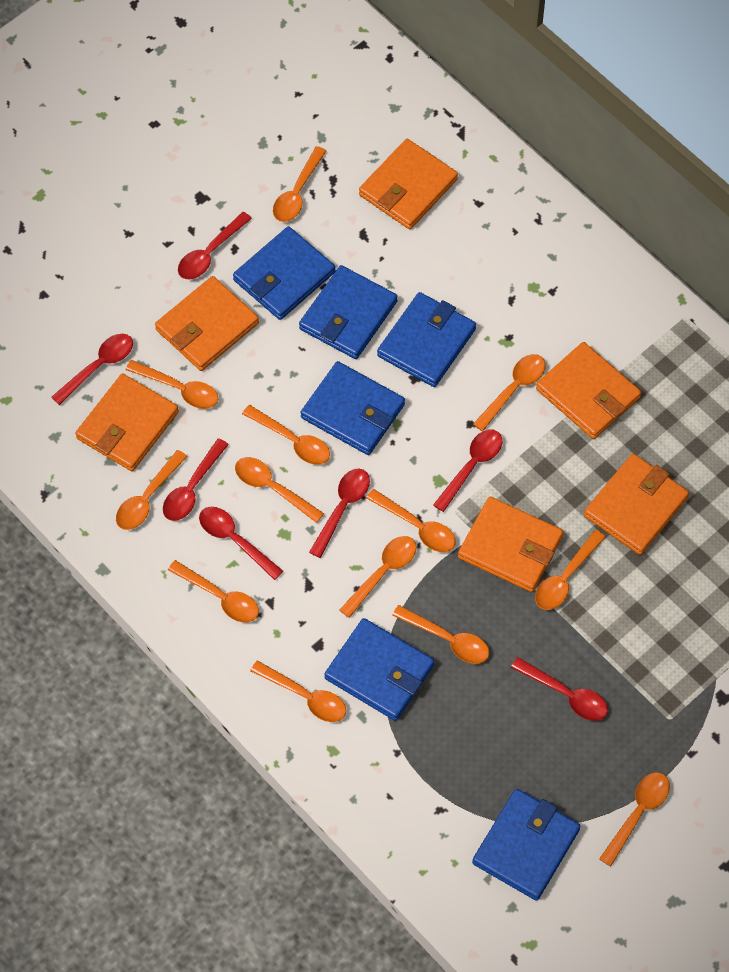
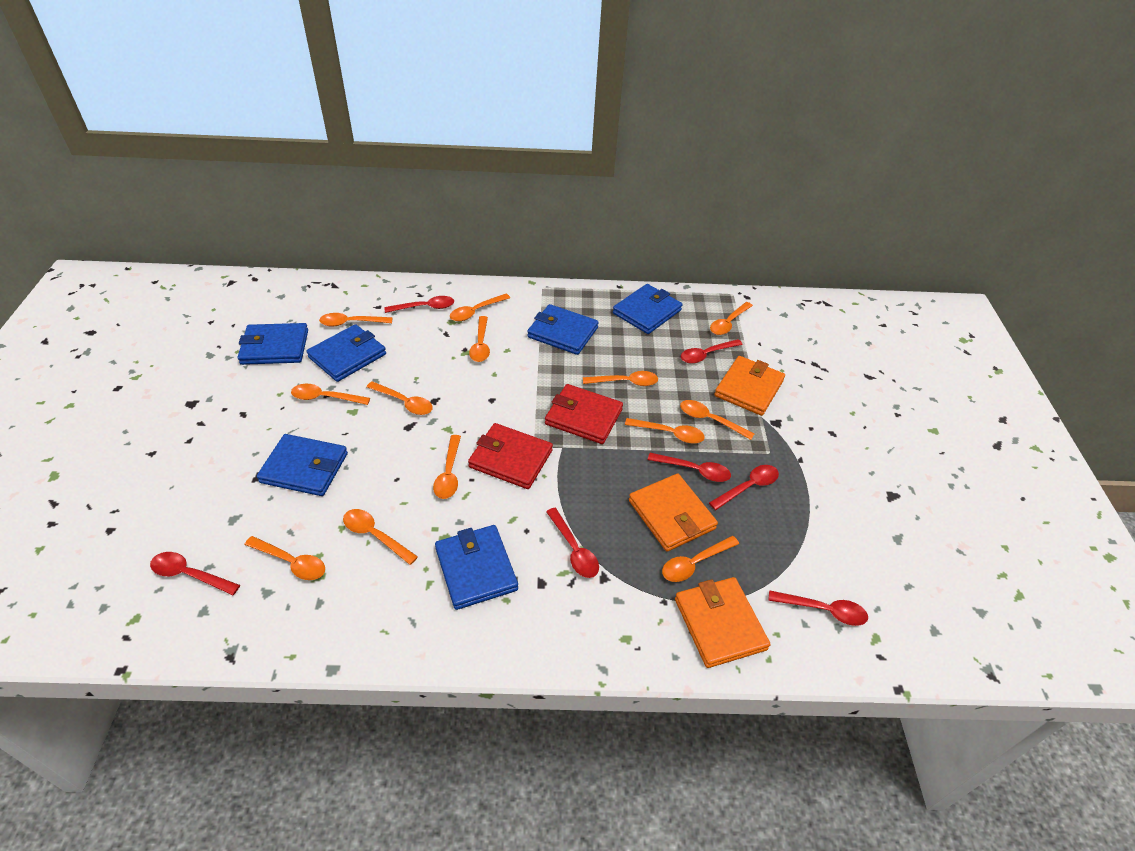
orange wallet: [75,373,179,471] [155,276,259,371] [359,139,458,229] [458,497,563,592] [536,342,641,439] [584,454,689,555] = 6 -> [629,474,718,552] [675,577,770,668] [714,356,785,416] = 3
red wallet: none = 0 -> [468,423,553,489] [545,384,623,444] = 2

